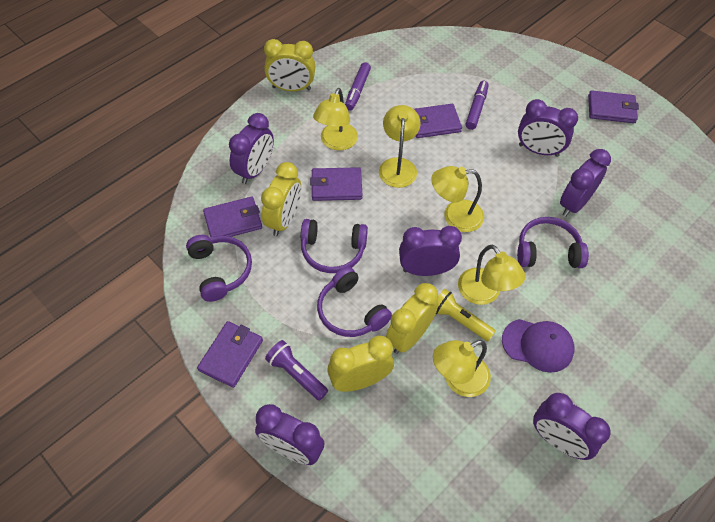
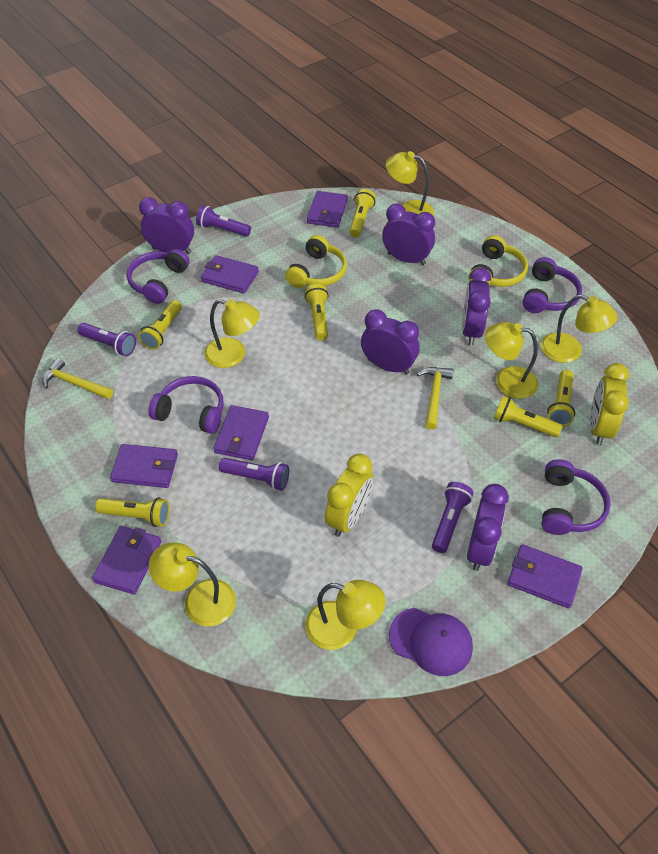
purple clock: [229,113,274,184] [255,404,325,465] [399,226,462,276] [518,99,578,157] [533,393,611,460] [560,149,611,217] = 6 -> [139,197,194,254] [361,309,419,375] [382,204,435,265] [462,268,491,345] [467,484,509,571] = 5
purple flashlight: [265,340,328,401] = 1 -> [78,323,136,356] [196,205,251,237] [219,458,289,491] [432,482,474,553] = 4
purple marker: [345,62,371,111] [466,81,489,130] = 2 -> none = 0
purple wallet: [197,321,263,388] [203,197,262,237] [310,167,362,201] [414,104,462,138] [588,90,639,123] = 5 -> [92,526,161,595] [110,444,178,488] [201,255,259,293] [214,405,269,460] [307,191,348,228] [508,544,583,609] = 6
yellow clock: [261,162,301,236] [264,39,315,91] [327,336,394,392] [386,283,439,354] = 4 -> [325,454,373,537] [590,363,629,445] = 2
yellow flashlight: [436,289,496,342] = 1 -> [95,497,170,527] [138,300,182,350] [305,284,329,340] [349,189,376,237] [493,396,563,437] [547,370,575,426] = 6
yellow hammer: none = 0 -> [42,358,113,399] [417,367,454,430] = 2
yellow headphones: none = 0 -> [285,235,347,288] [469,235,528,287] = 2
yellow lamp: [313,88,358,151] [379,105,421,188] [431,166,484,232] [433,340,491,397] [458,245,525,305] = 5 -> [149,543,236,627] [204,299,260,368] [305,580,386,650] [386,151,434,216] [485,322,538,399] [541,294,617,363] = 6

